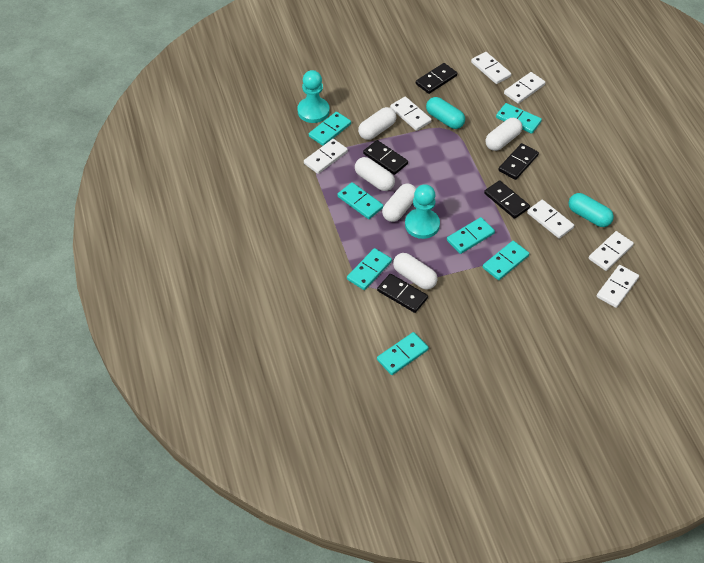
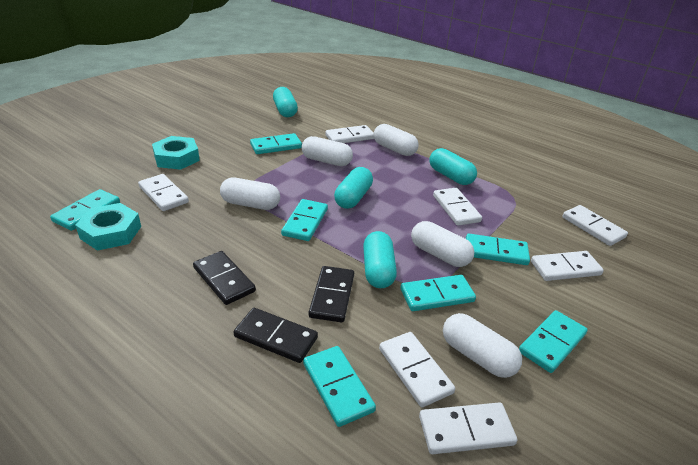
black domino: [363,140,408,175] [377,274,428,313] [416,63,457,94] [484,180,530,219] [498,143,539,180] = 5 -> [193,251,256,305] [234,308,318,363] [309,266,354,322] = 3
turquoise capsule: [426,97,465,129] [569,193,614,227] = 2 -> [273,87,298,117] [334,167,373,209] [363,231,397,288] [430,148,477,185] = 4
turquoise nut: none = 0 -> [75,203,141,251] [152,136,200,170] = 2
turquoise pawn: [297,70,330,123] [405,184,440,239] = 2 -> none = 0

